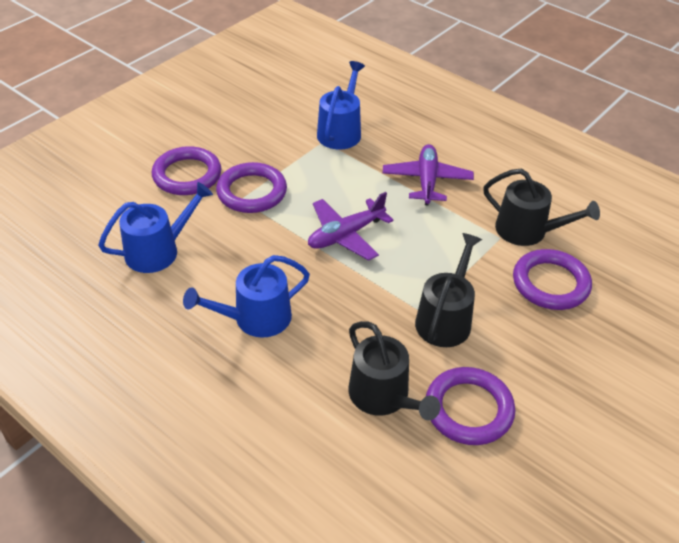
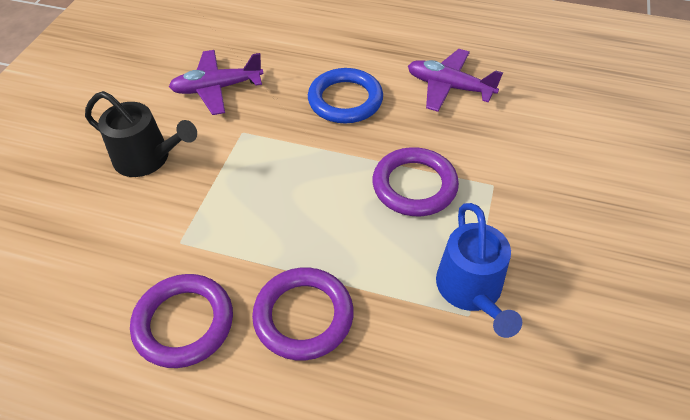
black watering can: [349,321,440,420] [415,233,482,347] [483,169,600,246] = 3 -> [85,91,197,177] = 1
blue ring: none = 0 -> [308,68,383,123] = 1
blue watering can: [98,182,213,273] [183,255,310,338] [317,61,365,149] = 3 -> [436,203,522,338] = 1
purple ring: [152,146,221,195] [216,162,287,213] [426,367,515,445] [513,249,592,310] = 4 -> [130,274,233,368] [252,268,354,360] [372,147,459,216] = 3

